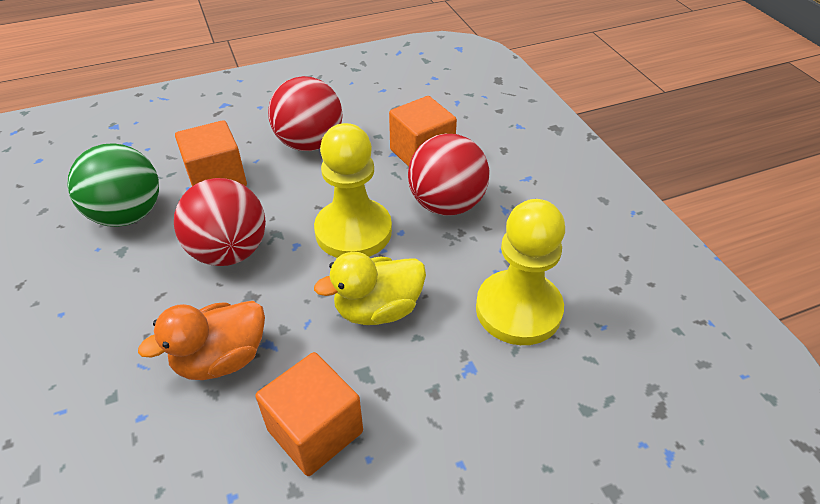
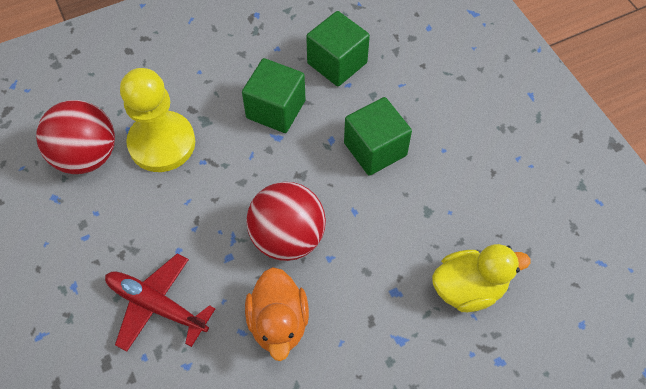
green ball: [67,143,159,227] = 1 -> none = 0
green cube: none = 0 -> [242,58,306,133] [306,11,370,86] [344,97,412,176] = 3
orange cube: [175,120,247,186] [255,352,363,476] [389,96,457,167] = 3 -> none = 0
red ball: [174,178,266,266] [268,76,343,151] [408,134,490,216] = 3 -> [36,100,115,174] [246,182,326,261] = 2
red plane: none = 0 -> [105,253,215,352] = 1
yellow pawn: [314,123,392,258] [476,199,565,345] = 2 -> [120,68,195,172] = 1

